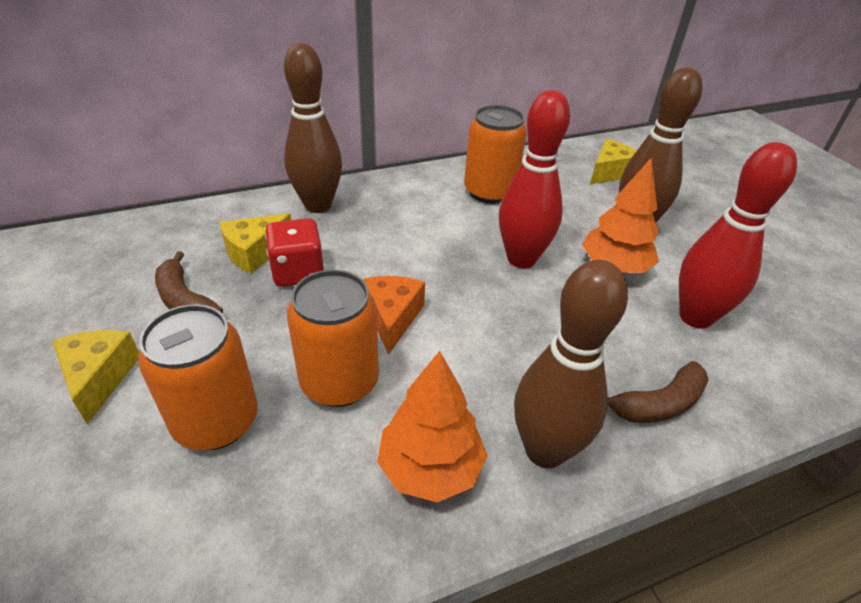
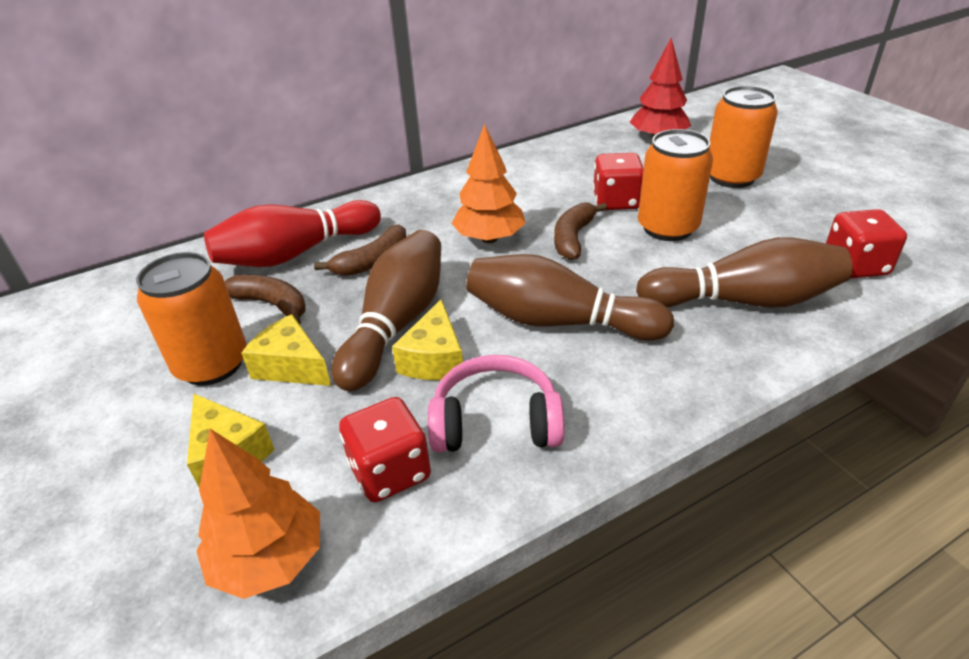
brown banana: [155,251,223,314] [607,361,709,423] = 2 -> [224,275,306,325] [314,224,407,276] [554,203,607,260] = 3
orange cheese: [363,276,425,355] = 1 -> none = 0
pink headphones: none = 0 -> [428,355,565,452] = 1
red bowling pin: [499,90,570,268] [679,142,797,329] = 2 -> [204,200,381,267] = 1
red dice: [265,218,325,287] = 1 -> [339,397,431,502] [593,153,644,210] [826,209,907,278] = 3
red tree: none = 0 -> [630,38,691,139] = 1

